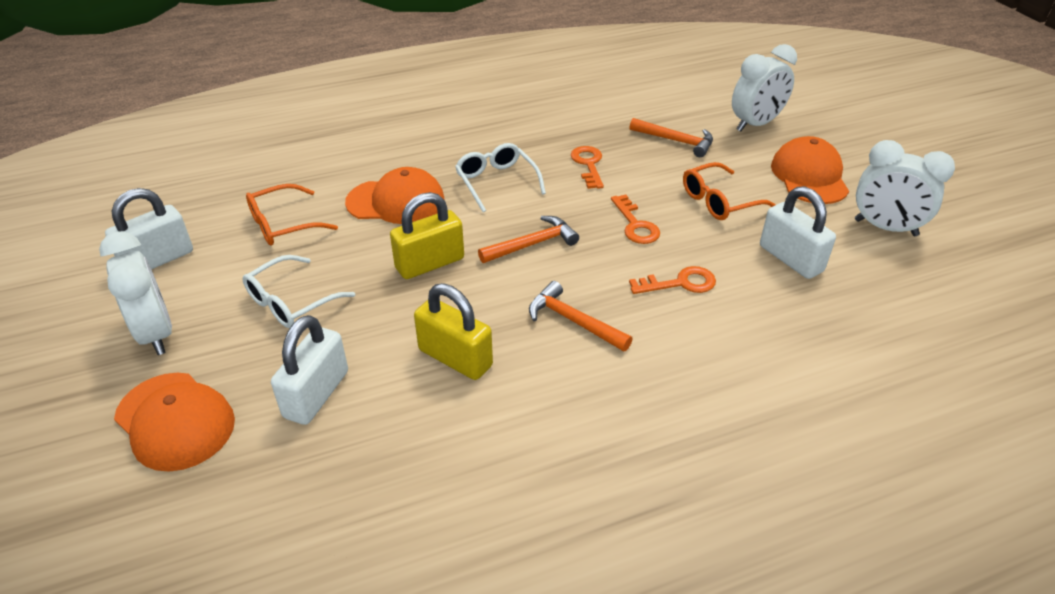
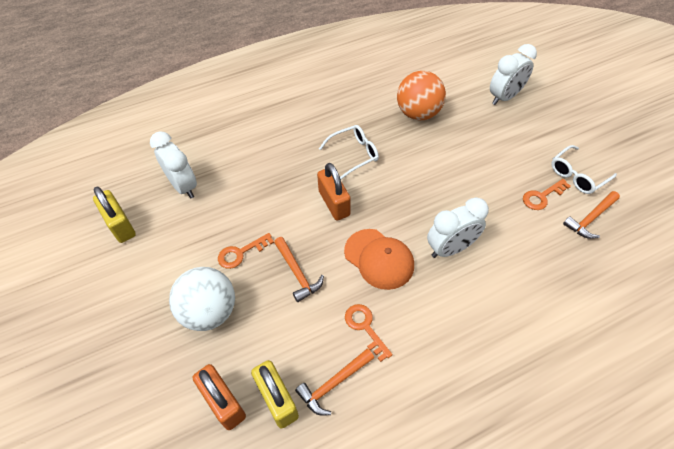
orange ball: none = 0 -> [397,71,446,120] = 1
orange cap: [114,373,235,472] [345,167,444,224] [771,136,849,204] = 3 -> [344,229,414,290] = 1
orange glasses: [246,184,338,246] [683,162,776,220] = 2 -> none = 0
orange padlock: none = 0 -> [192,364,246,430] [317,163,351,220] = 2
white ball: none = 0 -> [169,267,235,331] = 1
white padlock: [105,188,193,269] [271,315,348,425] [760,186,836,279] = 3 -> none = 0

